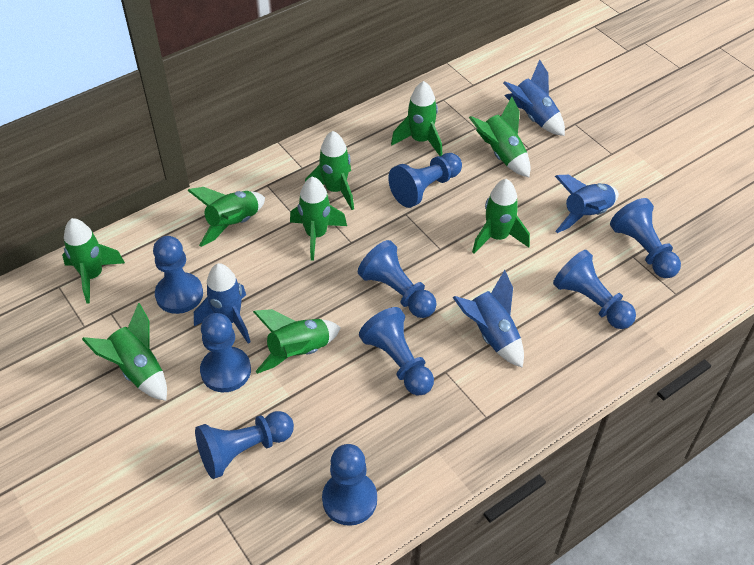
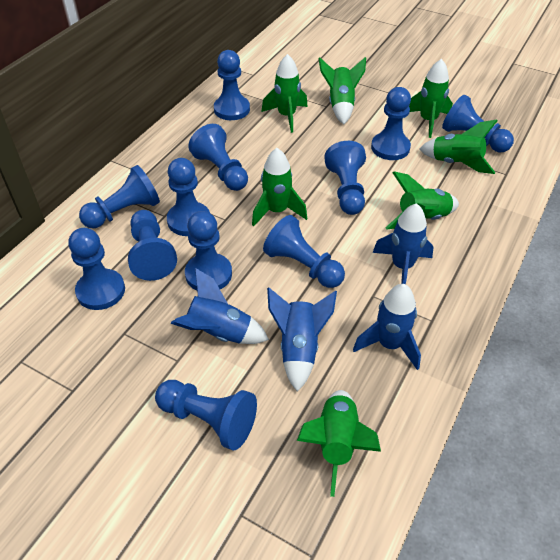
blue pawn: [153,236,203,314] [195,411,294,479] [200,313,251,392] [322,444,377,526] [358,240,437,318] [359,307,434,396] [388,153,462,208] [553,250,636,329] [610,198,681,278] = 9 -> [68,228,125,310] [79,165,160,228] [128,210,177,281] [155,380,257,450] [167,158,210,236] [185,211,232,290] [188,124,248,191] [214,50,250,120] [263,215,345,288] [324,141,366,215] [371,87,411,160] [442,95,514,153] = 12
green rocket: [62,218,125,303] [82,303,167,401] [187,187,265,247] [253,309,341,374] [290,177,347,261] [305,131,354,210] [391,81,443,156] [469,97,530,177] [472,179,530,254] = 9 -> [252,148,307,226] [261,54,308,133] [297,390,381,497] [318,57,366,124] [385,171,459,230] [409,59,453,138] [419,119,498,174] = 7

